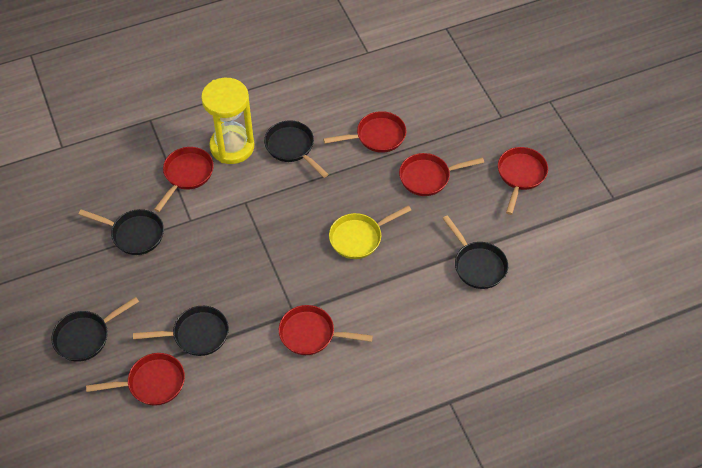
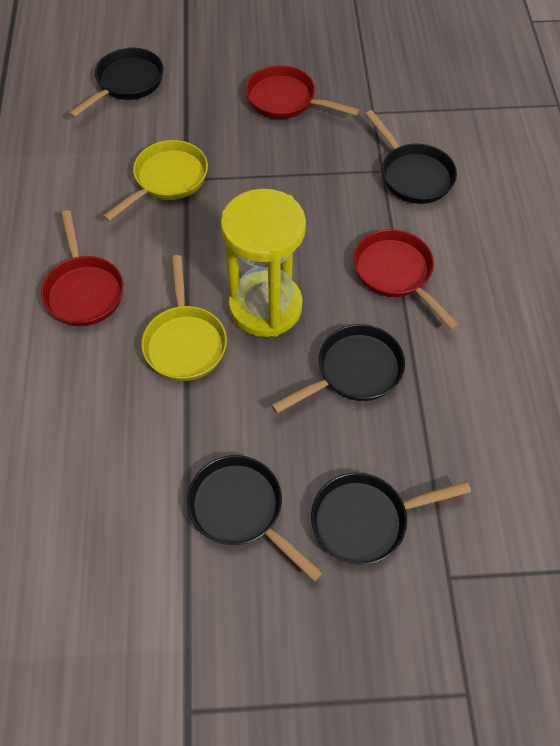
red pan: [86,353,185,406] [154,147,214,212] [279,305,373,355] [323,111,406,153] [399,153,484,196] [498,147,548,215] = 6 -> [41,210,124,326] [245,65,360,119] [354,229,459,330] = 3
yellow pan: [329,205,411,259] = 1 -> [103,140,208,222] [141,255,227,381] = 2

